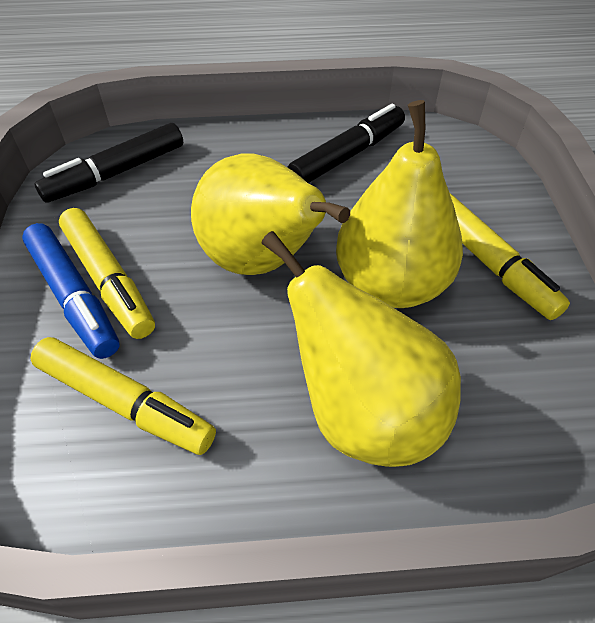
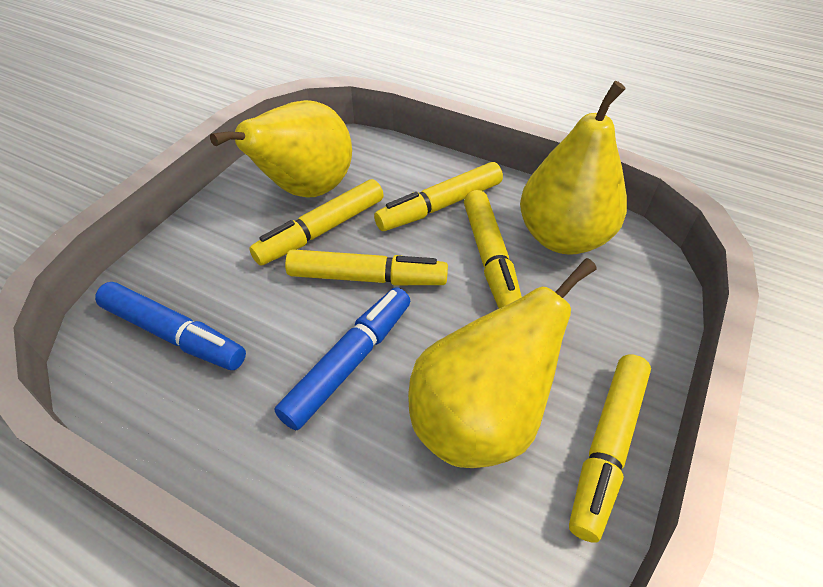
black marker: [34,123,183,203] [287,104,405,183] = 2 -> none = 0
blue marker: [22,223,120,359] = 1 -> [95,282,246,370] [274,287,410,430] = 2
yellow marker: [31,337,216,455] [59,208,155,339] [449,192,570,320] = 3 -> [249,179,384,265] [285,249,448,285] [374,162,503,231] [464,190,522,309] [569,355,651,543] = 5

